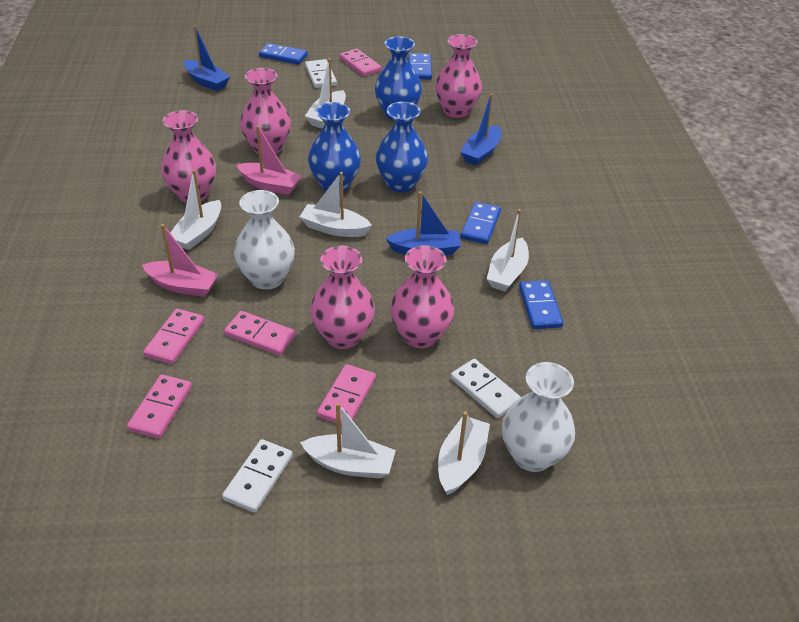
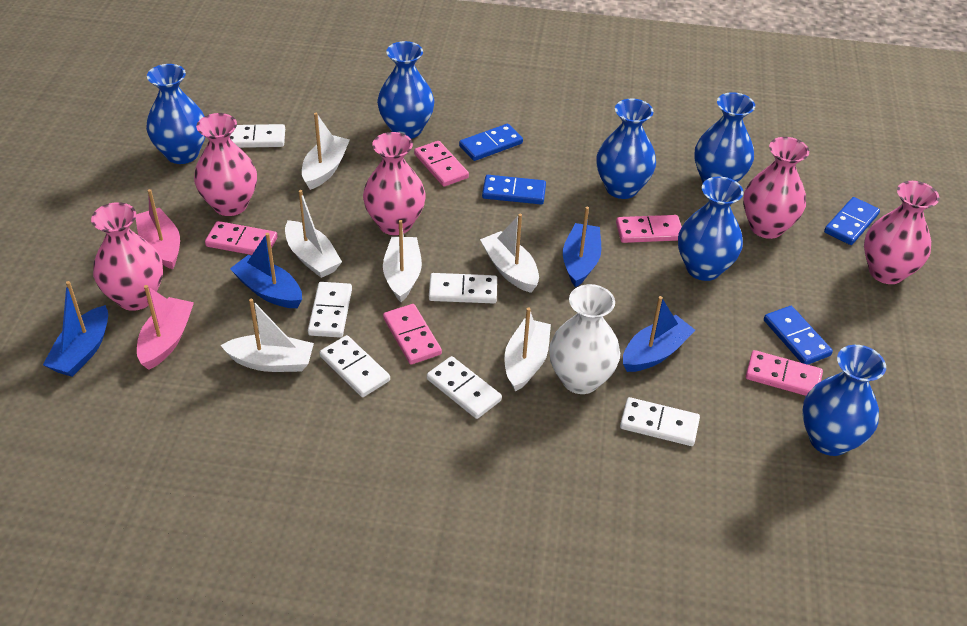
blue boat: [184,26,230,91] [385,191,461,255] [460,93,502,165] = 3 -> [43,281,108,377] [230,233,302,308] [563,207,601,287] [623,296,695,372] = 4
blue vase: [308,102,361,192] [375,36,422,120] [376,102,428,193] = 3 -> [146,64,205,164] [377,41,434,139] [596,99,656,199] [678,176,744,281] [694,92,755,183] [802,345,886,456] = 6
white domino: [222,439,293,513] [305,59,337,88] [450,359,521,418] = 3 -> [229,124,285,148] [308,282,352,338] [319,335,390,397] [427,356,502,419] [429,273,497,303] [620,397,700,446] = 6
white vase: [234,190,295,290] [502,362,575,472] = 2 -> [549,284,620,394] = 1

